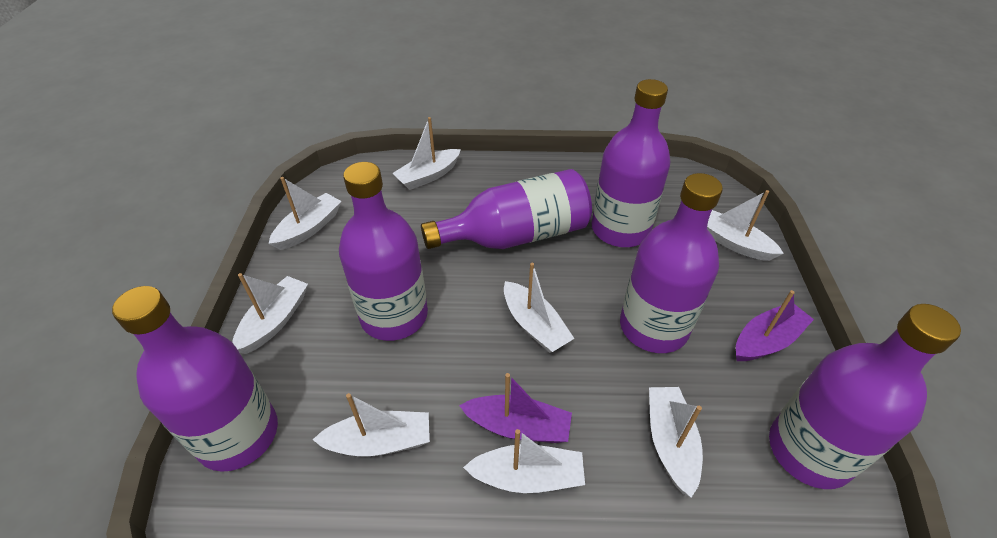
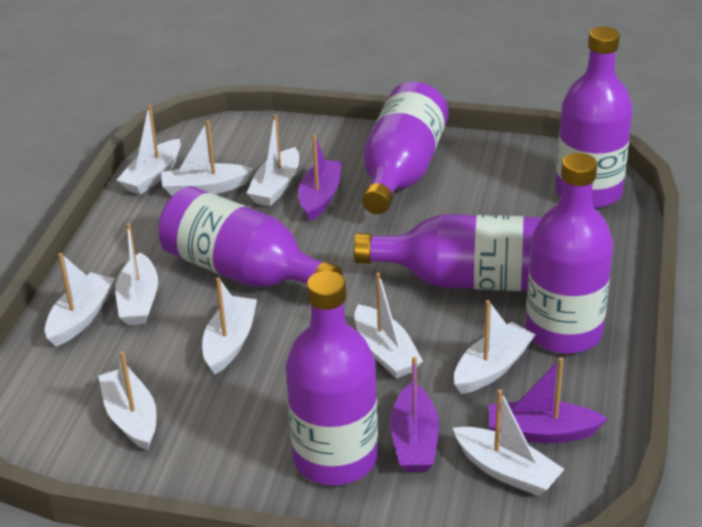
purple boat: [459,373,572,443] [736,290,814,361] = 2 -> [298,135,342,221] [390,357,439,472] [489,357,608,443] = 3
white boat: [232,273,308,354] [269,177,342,250] [312,393,430,456] [392,117,461,190] [463,429,585,493] [504,263,575,353] [649,387,703,498] [707,190,784,261] = 8 -> [45,253,115,346] [98,351,157,450] [115,223,158,325] [117,105,181,195] [161,120,253,196] [202,278,257,374] [246,114,299,206] [355,273,423,378] [453,389,564,496] [454,300,536,394] = 10

